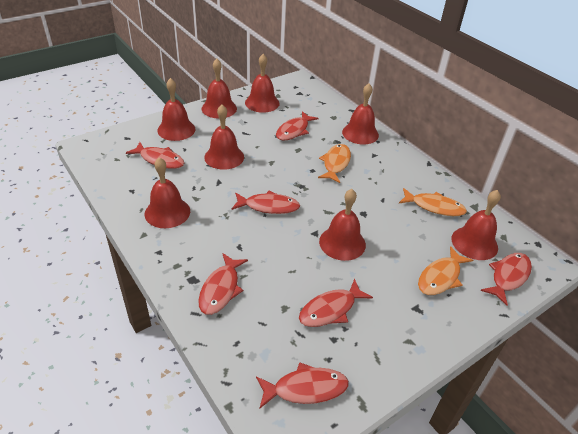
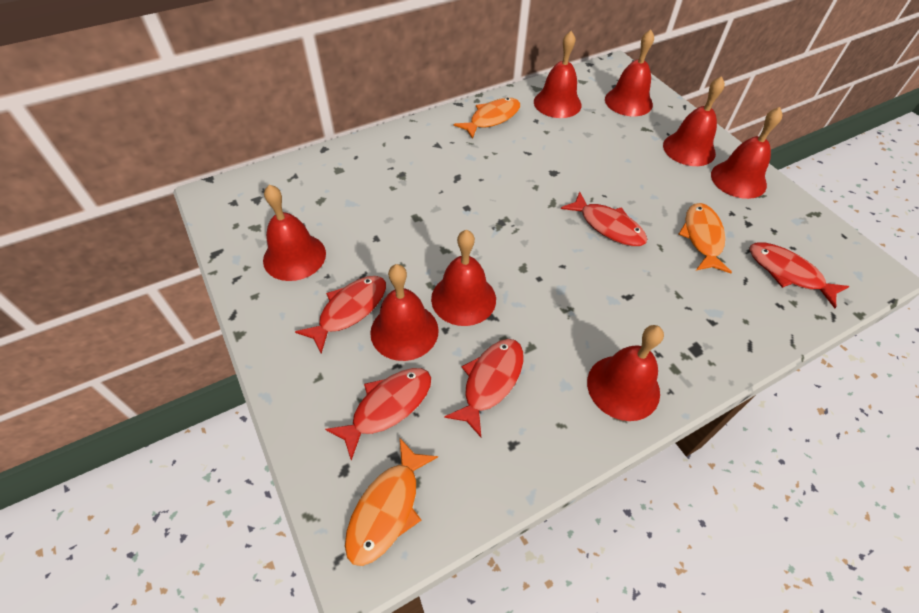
red fish: [126,142,184,169] [198,253,248,315] [232,191,300,214] [256,362,349,408] [276,111,319,141] [299,278,373,327] [481,253,532,306] = 7 -> [295,276,386,354] [325,368,431,460] [444,339,523,437] [561,192,647,246] [750,242,850,308] = 5

